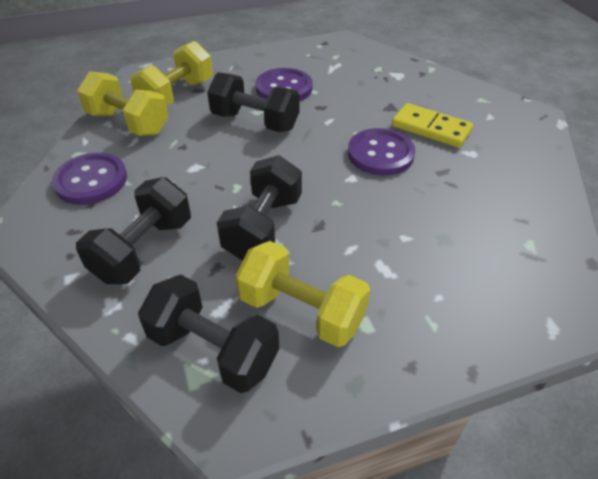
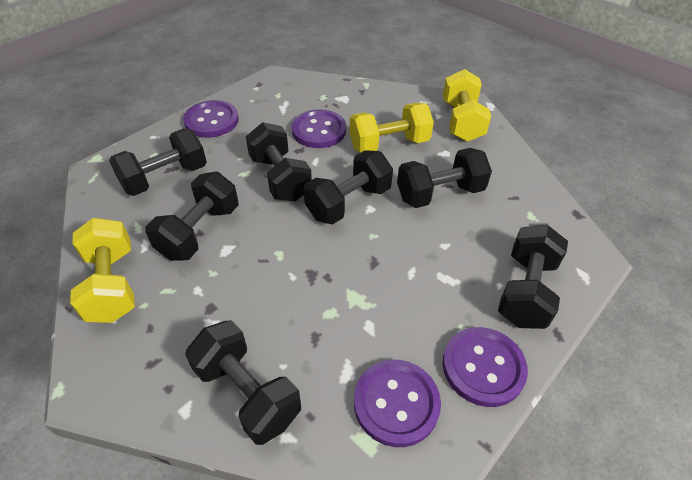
black dumbbell: [76,177,191,284] [138,274,279,393] [207,72,300,132] [217,155,302,261] = 4 -> [109,129,207,196] [145,172,239,261] [185,320,301,445] [246,122,312,201] [304,150,393,224] [397,148,492,208] [498,225,568,329] = 7
purple button: [52,153,127,205] [255,68,313,101] [348,128,415,176] = 3 -> [183,100,239,138] [291,109,346,148] [354,360,441,447] [443,327,528,407] = 4
yellow domino: [392,103,473,148] = 1 -> none = 0

